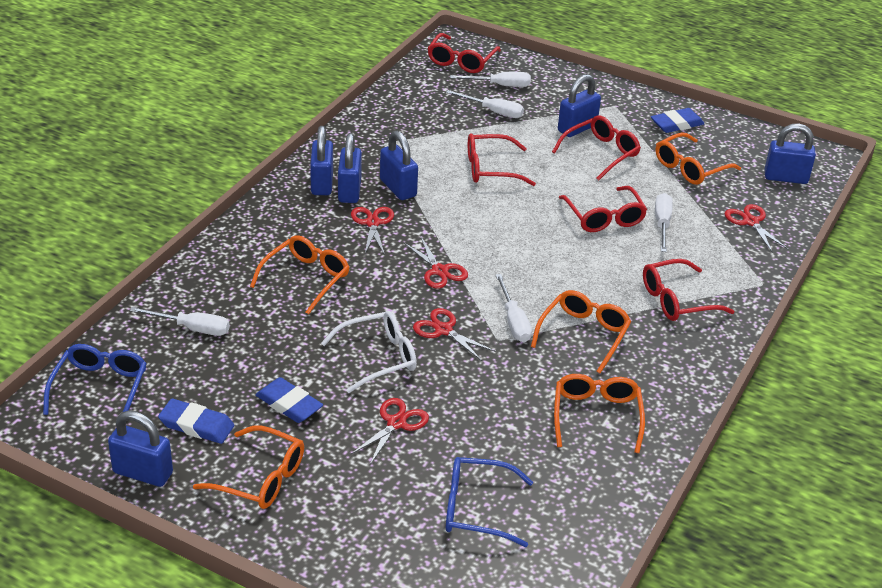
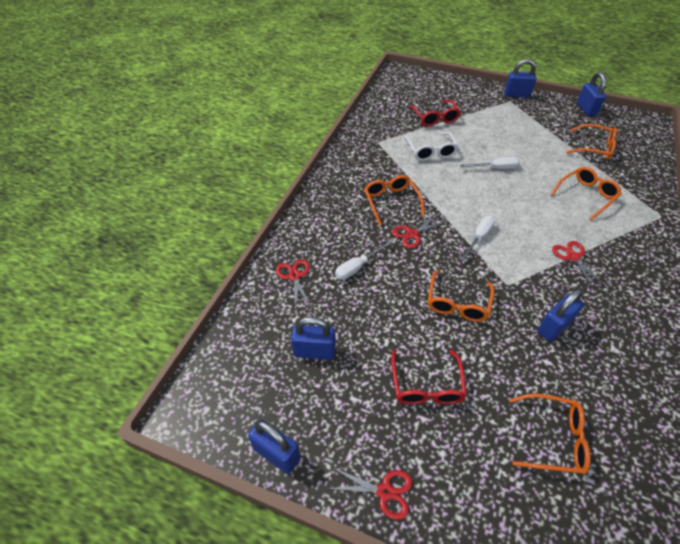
blue eraser: [158,399,234,444] [255,377,323,423] [651,108,705,133] = 3 -> none = 0
blue glasses: [43,344,147,415] [446,457,533,547] = 2 -> none = 0
blue padlock: [108,411,173,487] [310,126,333,195] [338,133,362,203] [380,131,418,200] [558,74,601,137] [765,123,816,184] = 6 -> [248,419,300,474] [291,317,336,360] [504,59,537,98] [537,289,584,341] [577,72,606,116] = 5
red glasses: [427,33,501,73] [468,133,536,186] [552,116,641,181] [559,186,647,232] [643,259,735,321] = 5 -> [391,350,467,405] [409,100,461,127] = 2
red scissors: [350,398,429,465] [351,207,394,255] [404,237,468,289] [413,308,496,361] [725,204,789,253] = 5 -> [276,259,311,307] [327,468,412,520] [392,215,446,249] [552,241,606,289] = 4
white screwdriver: [130,307,230,336] [446,90,524,118] [450,72,531,87] [495,274,532,342] [655,193,673,252] = 5 -> [335,240,392,280] [460,157,520,169] [460,216,495,261] = 3

